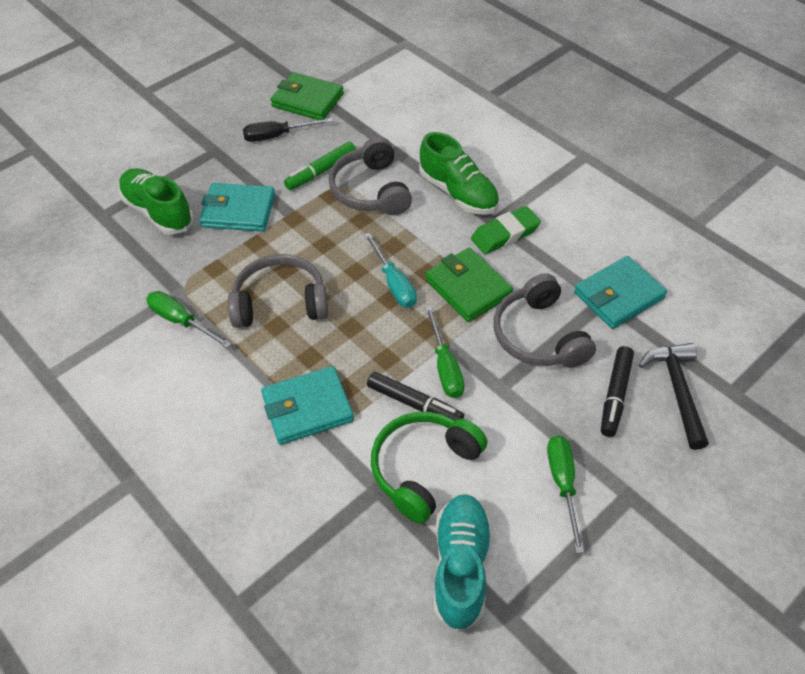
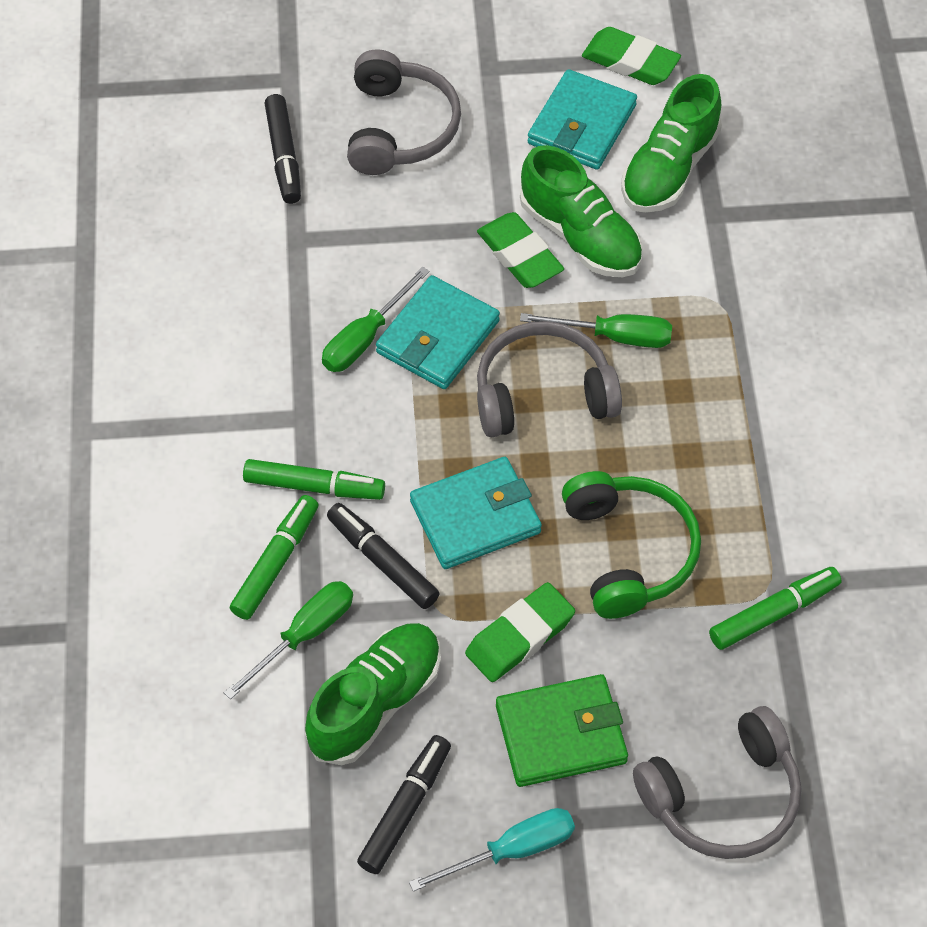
black hammer: [639,343,709,450] = 1 -> none = 0
black marker: [367,372,464,421] [601,346,634,437] = 2 -> [265,94,301,204] [327,503,440,609] [357,735,451,874] = 3
black screwdriver: [243,118,333,142] = 1 -> none = 0
green eraser: [471,206,541,254] = 1 -> [465,582,575,682] [477,212,564,288] [582,27,681,85] = 3
green marker: [284,142,356,190] = 1 -> [230,495,319,620] [243,459,385,500] [709,567,841,650] = 3
green shoe: [118,168,194,235] [419,132,499,215] = 2 -> [305,623,441,765] [520,145,643,277] [621,74,722,213] = 3
green wallet: [270,72,344,120] [425,248,513,322] = 2 -> [496,674,628,787] = 1
turquoise shoe: [434,494,492,632] = 1 -> none = 0

